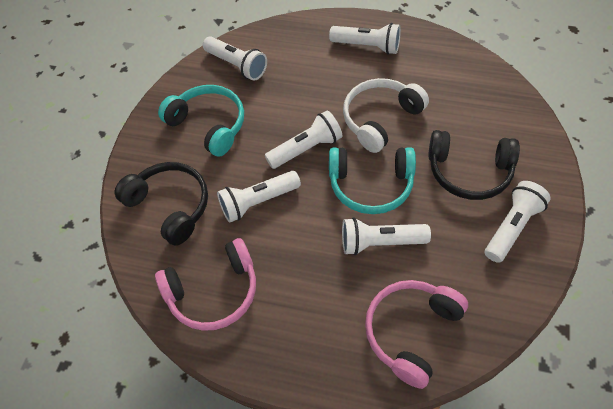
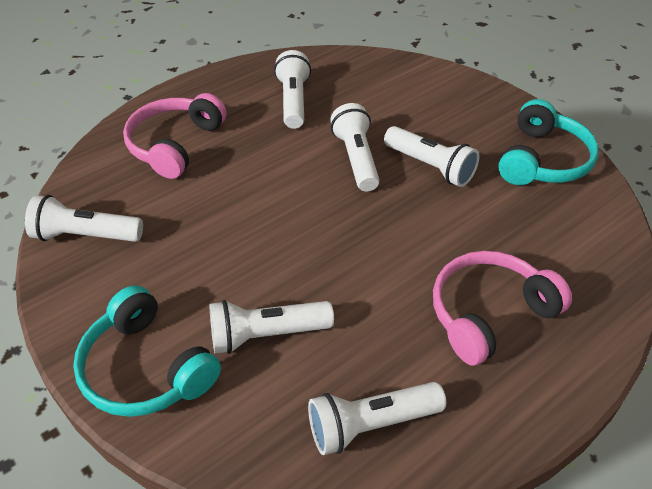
black headphones: [115,162,208,246] [428,130,520,200] = 2 -> none = 0
white headphones: [343,78,429,153] = 1 -> none = 0

